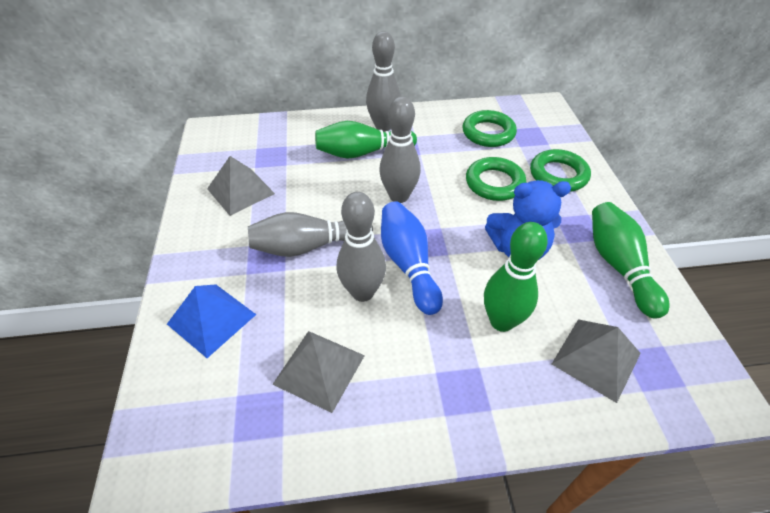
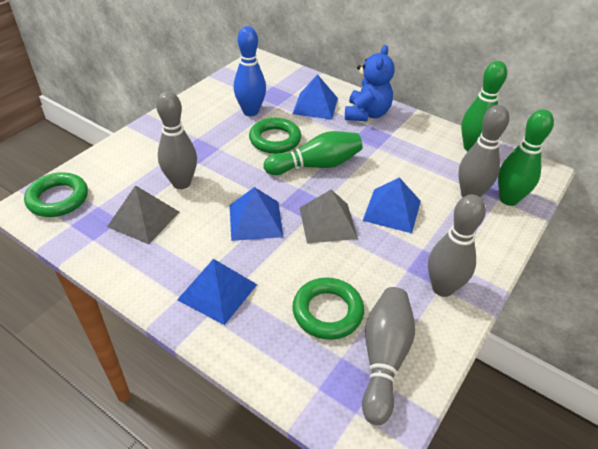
blue pyramid: [167,284,256,358] = 1 -> [177,259,258,325] [230,187,283,241] [293,74,338,120] [363,177,421,233] = 4
grey pyramid: [207,156,275,216] [273,331,365,413] [552,319,641,403] = 3 -> [107,185,179,244] [300,190,358,244] = 2

